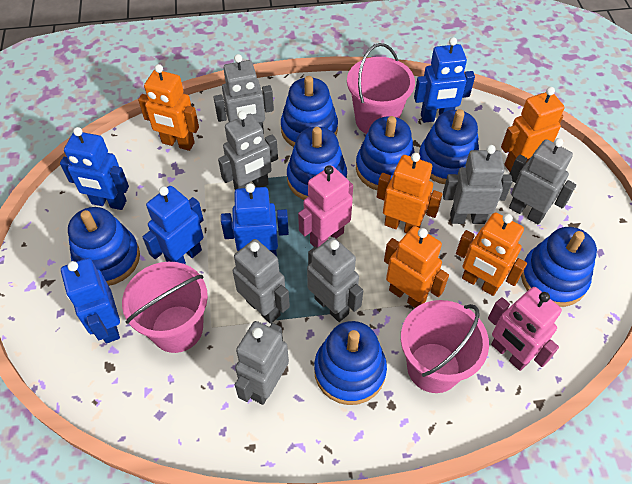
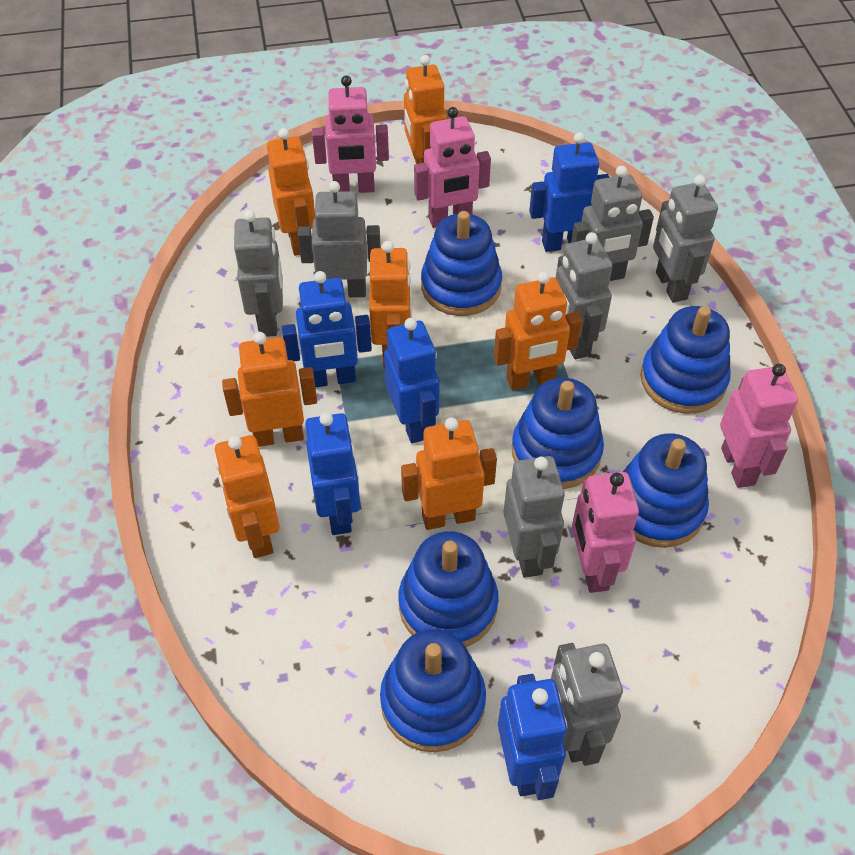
blue stacking toy: [68,207,140,286] [281,76,338,147] [287,127,347,200] [314,321,387,405] [356,116,415,190] [419,109,479,184] [521,227,597,307] = 7 -> [380,629,486,752] [398,531,499,647] [421,211,502,316] [512,378,604,489] [623,433,709,548] [640,306,731,414] = 6
orange robot: [138,64,199,151] [377,153,443,233] [384,226,449,308] [456,212,527,296] [501,87,565,172] = 5 -> [215,435,280,558] [222,332,317,447] [267,128,315,256] [369,241,412,367] [401,418,497,530] [404,55,447,164] [494,271,582,390] = 7
pink bucket: [122,262,208,353] [347,43,415,134] [401,300,489,393] = 3 -> none = 0
pink robot: [298,165,353,248] [488,287,562,371] = 2 -> [312,75,389,193] [414,107,491,228] [572,472,639,593] [720,364,798,488] = 4

